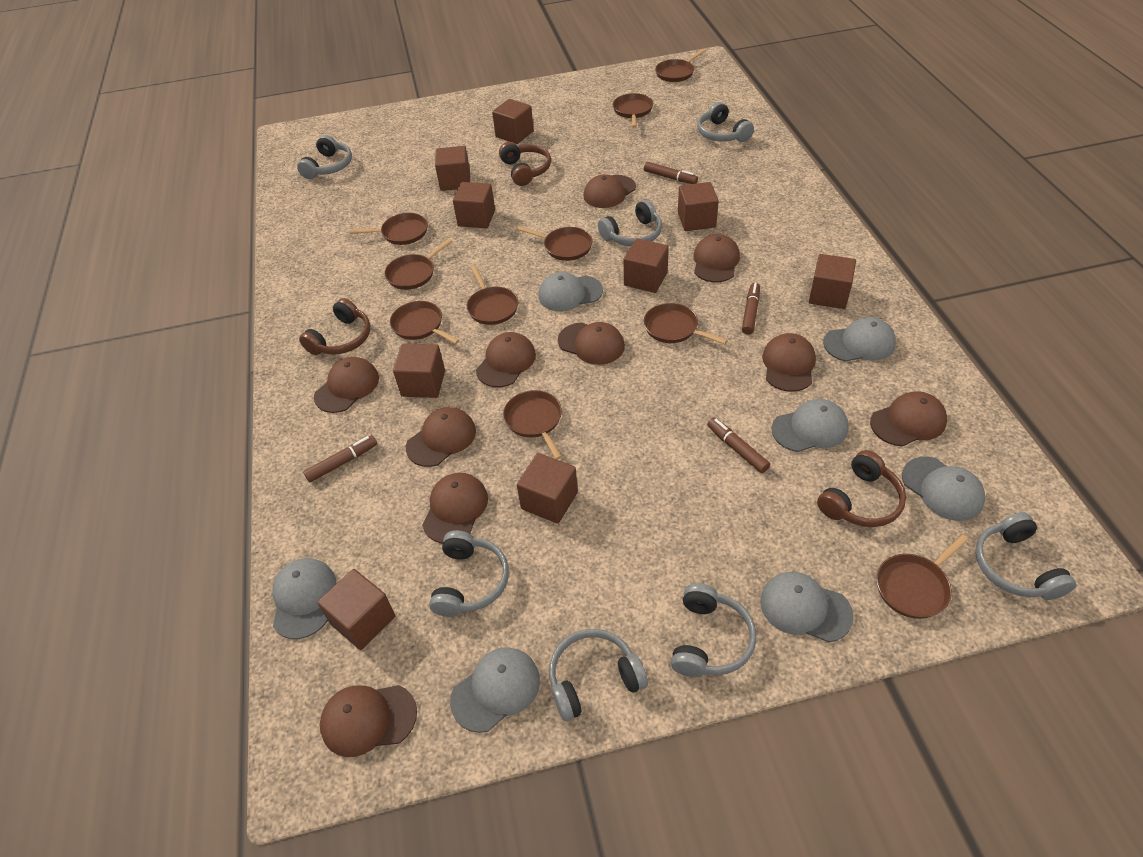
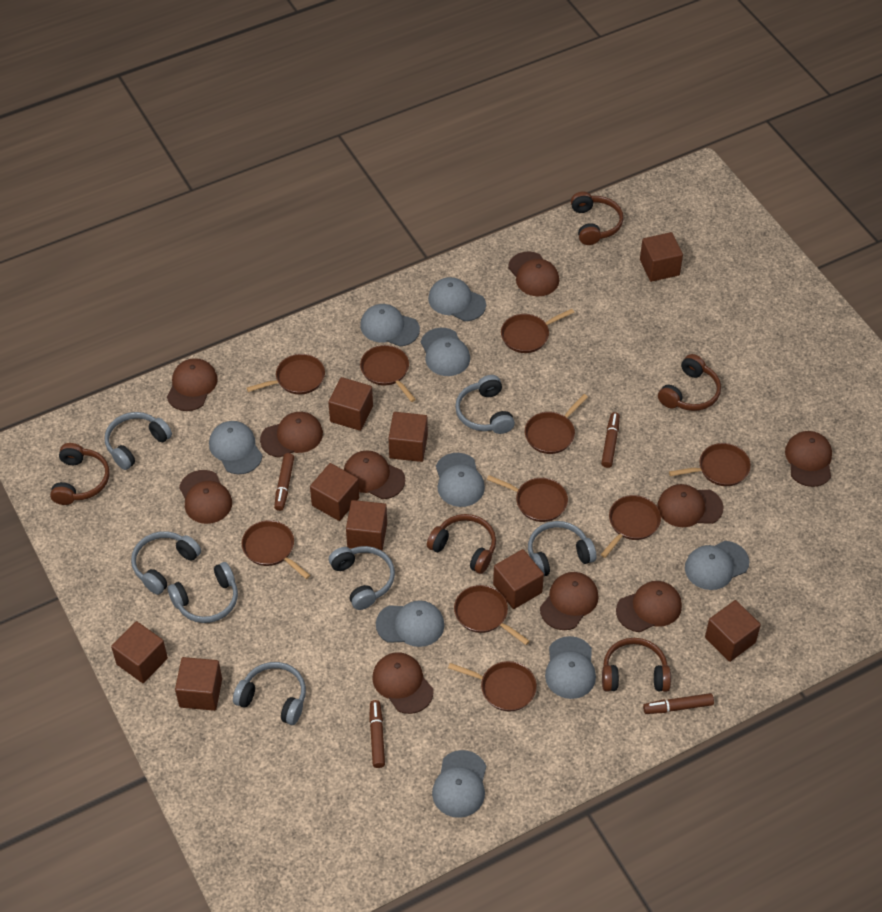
brown headphones: [299,298,370,355] [499,142,551,186] [817,450,906,527] = 3 -> [50,443,110,505] [427,514,496,574] [571,191,623,245] [602,638,671,692] [658,354,721,411] = 5
grey cap: [272,558,336,639] [450,647,540,733] [538,272,603,311] [760,572,854,642] [772,399,849,452] [823,317,896,362] [902,457,985,521] = 7 -> [209,421,262,474] [360,304,420,347] [376,600,444,647] [421,328,470,376] [428,277,486,321] [432,750,486,818] [436,453,485,507] [545,636,596,699] [685,541,749,590] = 9

